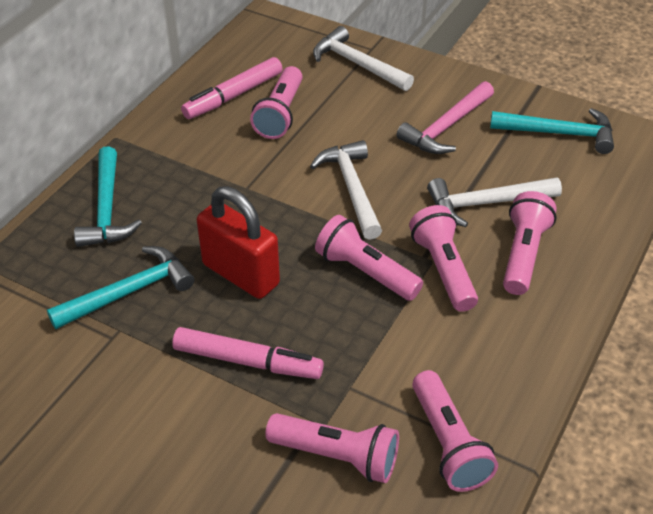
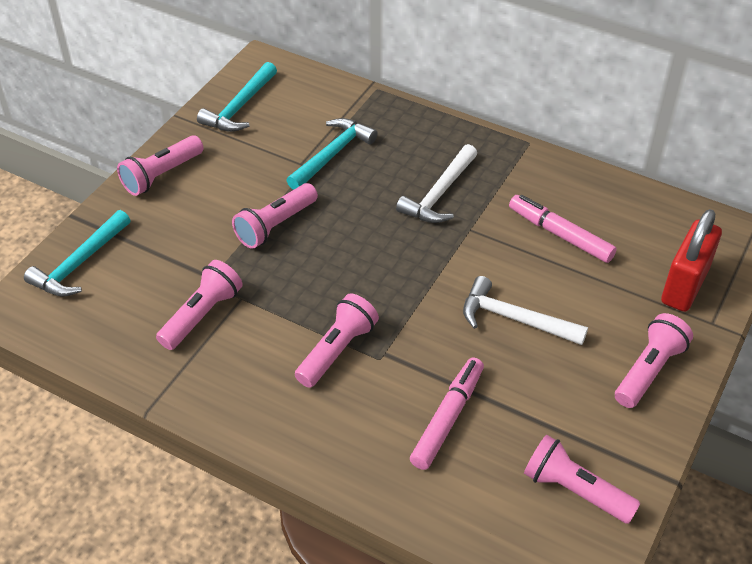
pink hammer: [397,81,494,154] = 1 -> none = 0
white hammer: [310,140,382,240] [313,26,414,91] [427,177,562,227] = 3 -> [396,144,477,223] [463,276,588,345] = 2

